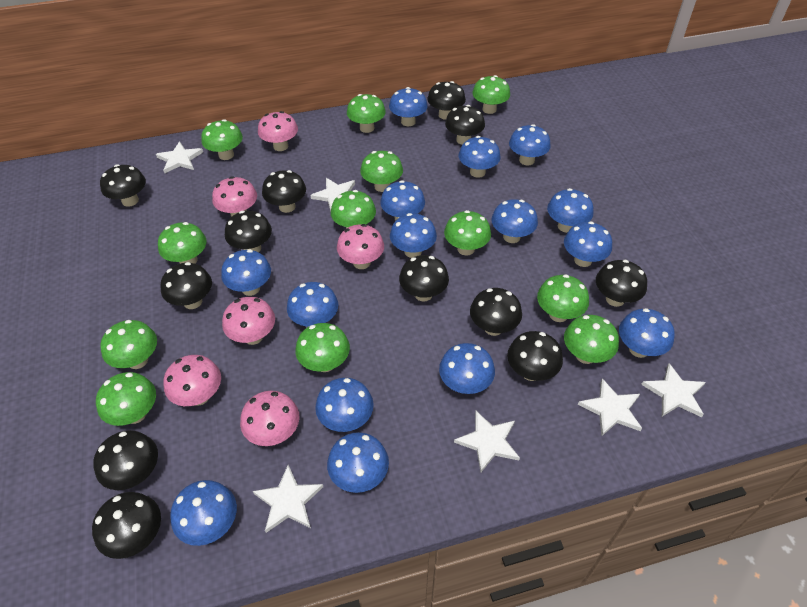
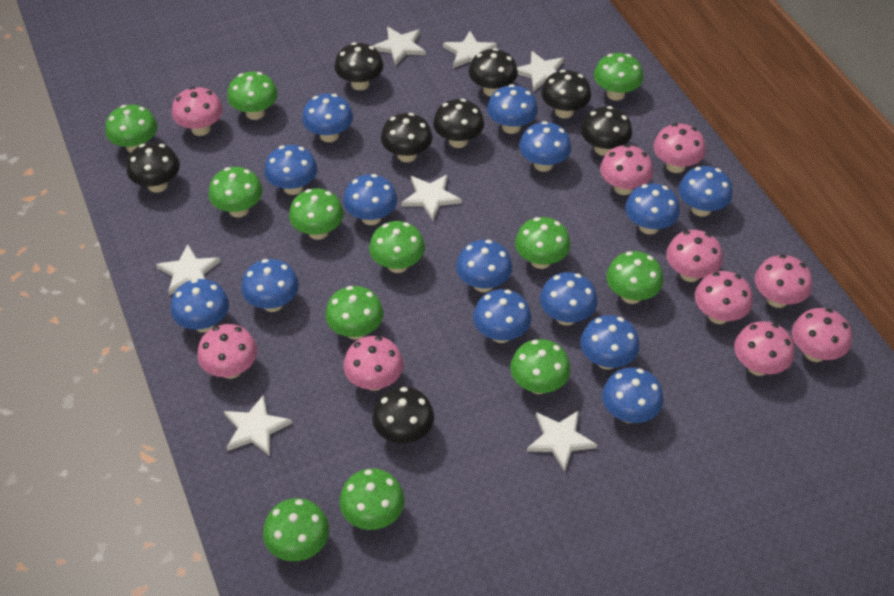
black mushroom: [92,492,161,559] [93,430,158,490] [100,164,146,207] [160,262,212,309] [225,211,272,252] [262,170,306,213] [399,255,449,302] [427,81,466,120] [445,105,485,145] [470,288,522,336] [507,331,563,381] [596,260,647,307] = 12 -> [126,142,180,193] [334,42,384,90] [372,387,434,443] [381,113,432,162] [433,99,484,148] [469,48,518,96] [541,70,591,118] [581,106,632,156] = 8
blue mushroom: [170,480,237,546] [221,249,271,296] [287,282,338,327] [315,378,374,432] [327,432,389,493] [380,180,425,221] [389,87,428,126] [390,213,437,258] [439,343,495,394] [459,136,501,178] [491,199,538,243] [509,124,551,166] [547,188,593,233] [564,221,612,267] [619,308,675,358] = 15 -> [171,279,229,332] [241,259,299,312] [264,145,317,195] [302,93,353,142] [343,174,397,225] [456,240,512,292] [473,289,531,343] [487,84,538,134] [519,121,571,172] [540,272,597,325] [580,315,640,370] [602,368,664,423] [625,183,680,234] [679,166,733,217] = 14
pink mushroom: [164,355,221,406] [212,176,257,217] [222,297,275,345] [240,391,299,446] [258,111,298,151] [337,224,384,269] = 6 -> [172,87,223,136] [197,324,257,379] [343,336,403,391] [600,144,653,195] [653,123,706,173] [666,230,723,282] [695,271,753,324] [734,321,794,376] [754,255,812,308] [792,308,852,362] = 10
white star: [156,141,203,173] [253,465,323,533] [310,178,355,212] [454,411,520,472] [578,379,642,436] [641,363,706,417] = 6 -> [156,244,221,295] [224,395,292,456] [373,27,426,65] [401,174,462,220] [443,31,497,68] [517,51,564,91] [527,410,597,472] = 7

